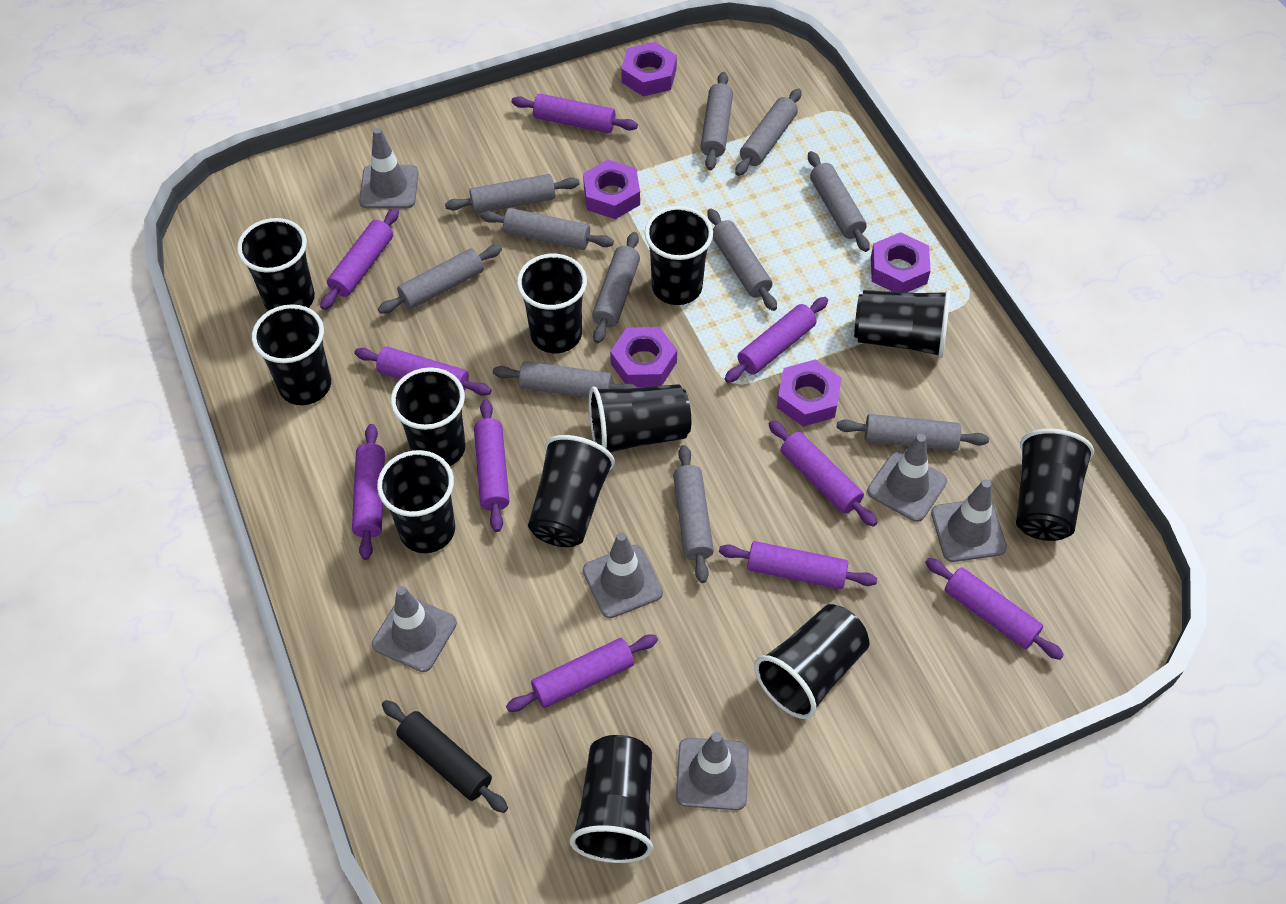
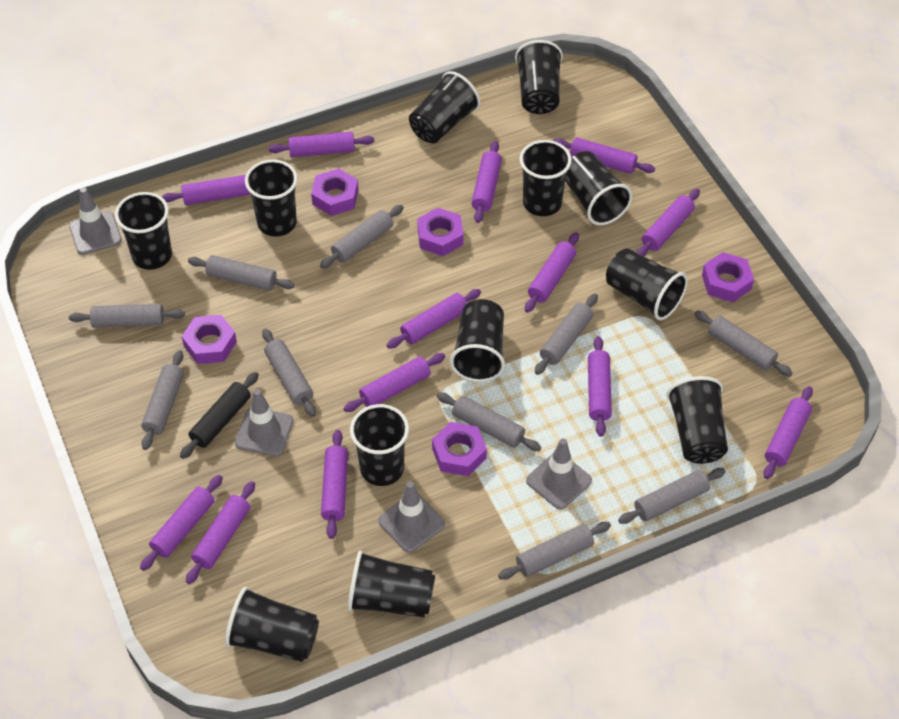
grey rolling pin: [378,245,502,314] [445,174,579,214] [480,208,614,250] [493,361,638,398] [592,232,640,343] [673,445,714,583] [700,72,733,170] [707,209,777,311] [735,88,801,176] [808,151,870,252] [837,414,989,451] = 11 -> [69,304,185,328] [141,350,184,450] [188,255,295,291] [262,329,316,417] [320,205,404,268] [437,392,541,451] [498,522,611,580] [535,294,598,375] [618,468,726,524] [694,310,793,376] = 10
grey traffic cone: [359,128,419,208] [372,586,457,672] [583,532,663,618] [676,732,749,810] [867,434,947,522] [931,479,1007,562] = 6 -> [69,187,122,255] [235,389,294,456] [378,481,445,553] [526,438,592,510] = 4
purple rolling pin: [320,208,399,310] [352,424,385,560] [354,347,492,396] [474,399,509,532] [506,635,658,712] [511,94,638,133] [719,541,877,589] [724,297,828,383] [769,420,877,527] [925,558,1064,660] = 10 -> [140,475,223,571] [161,175,250,205] [186,481,255,584] [268,132,374,157] [321,430,348,539] [344,353,445,412] [387,289,481,349] [471,141,502,223] [525,232,579,313] [553,138,655,174] [588,336,612,437] [637,189,700,256] [764,386,813,479] = 13

